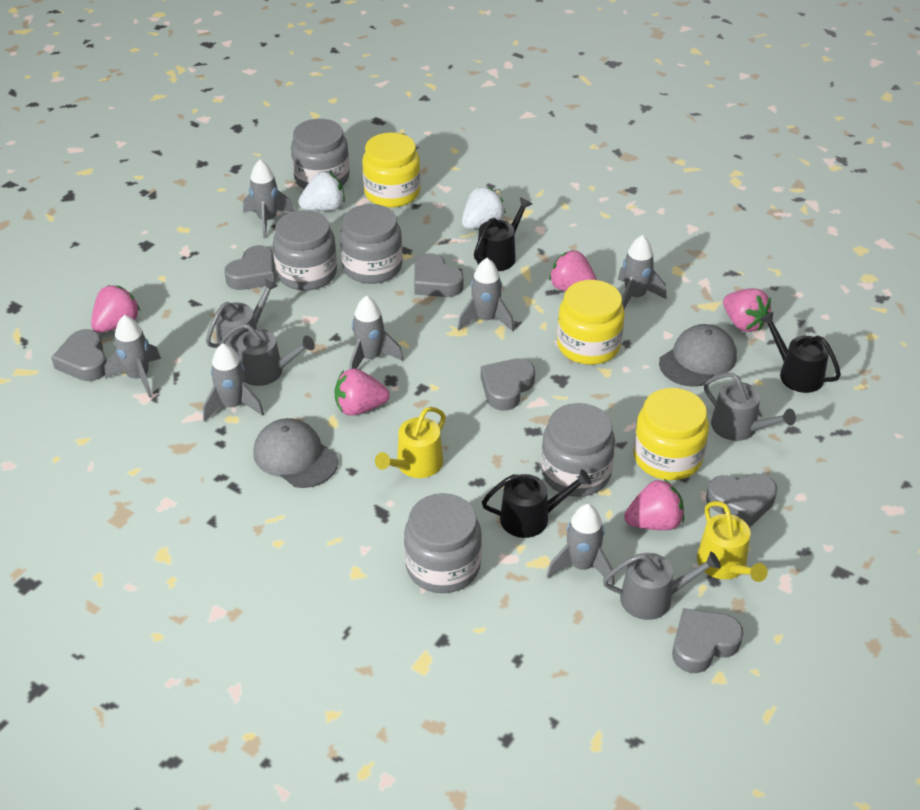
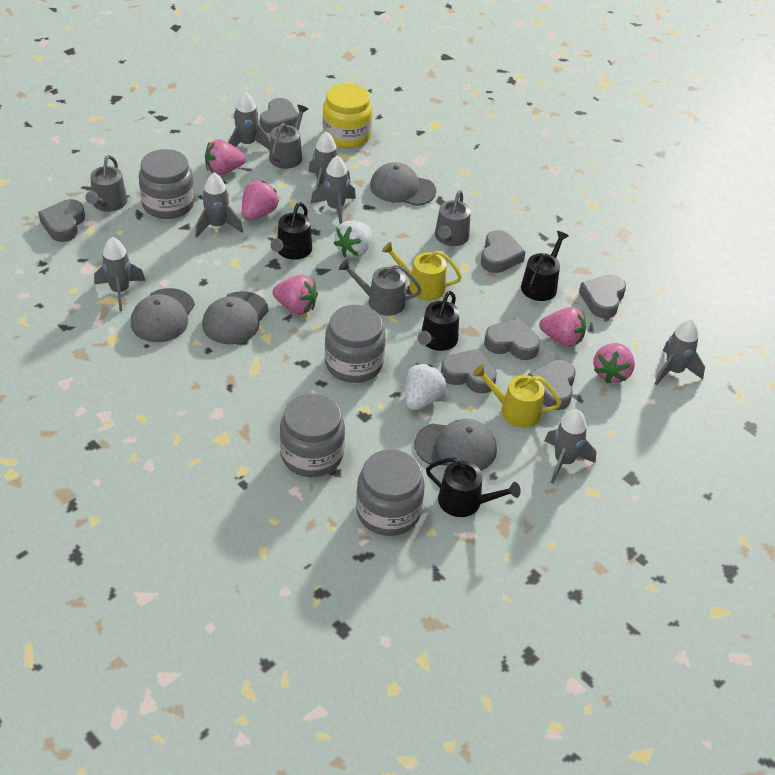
black watering can: [474,197,532,271] [482,469,592,538] [760,312,841,393] = 3 -> [270,202,312,260] [417,291,459,351] [426,457,521,517] [521,231,569,301] = 4
grey cap: [253,418,338,488] [659,324,737,387] = 2 -> [131,288,195,342] [202,291,269,344] [370,162,436,206] [414,419,497,471] = 4
grey heart: [51,329,107,381] [224,245,275,290] [414,253,464,297] [481,358,535,411] [672,608,743,673] [706,473,777,528] = 6 -> [38,199,85,242] [260,98,298,133] [441,349,497,393] [481,230,525,273] [484,317,540,360] [528,360,576,410] [579,275,626,319] = 7
grey jar: [273,210,337,291] [291,119,350,189] [340,204,403,284] [404,493,482,593] [541,403,615,497] = 5 -> [139,149,195,219] [280,393,345,477] [325,305,386,383] [356,449,425,536] = 4
yellow jar: [362,132,421,207] [557,280,625,365] [633,388,709,480] = 3 -> [323,83,372,148] = 1

